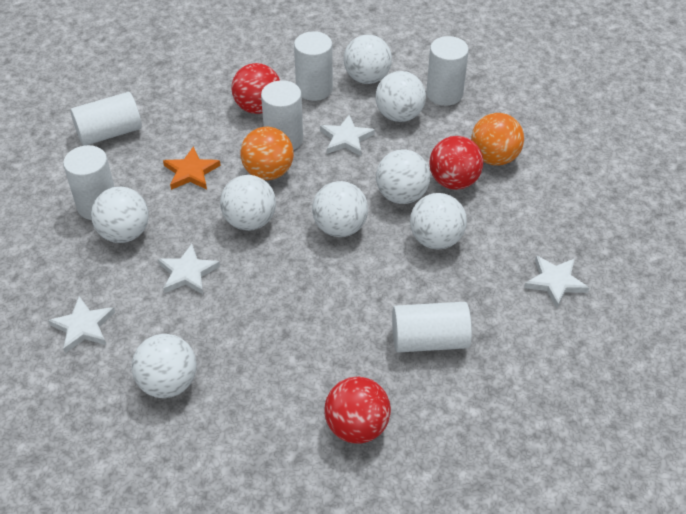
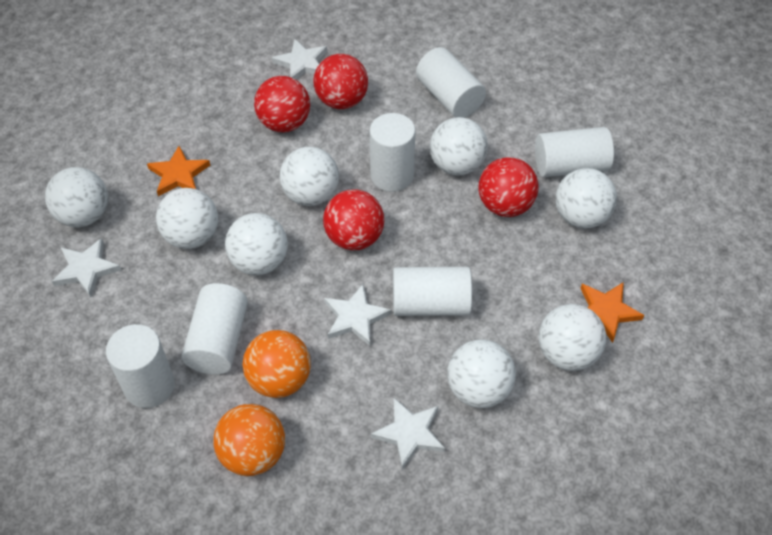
orange star: [163,146,221,190] = 1 -> [147,146,210,196] [581,282,644,343] = 2
red ball: [231,63,280,114] [324,377,391,444] [429,136,483,190] = 3 -> [254,76,310,132] [313,54,368,109] [323,189,384,251] [479,157,539,217] = 4

